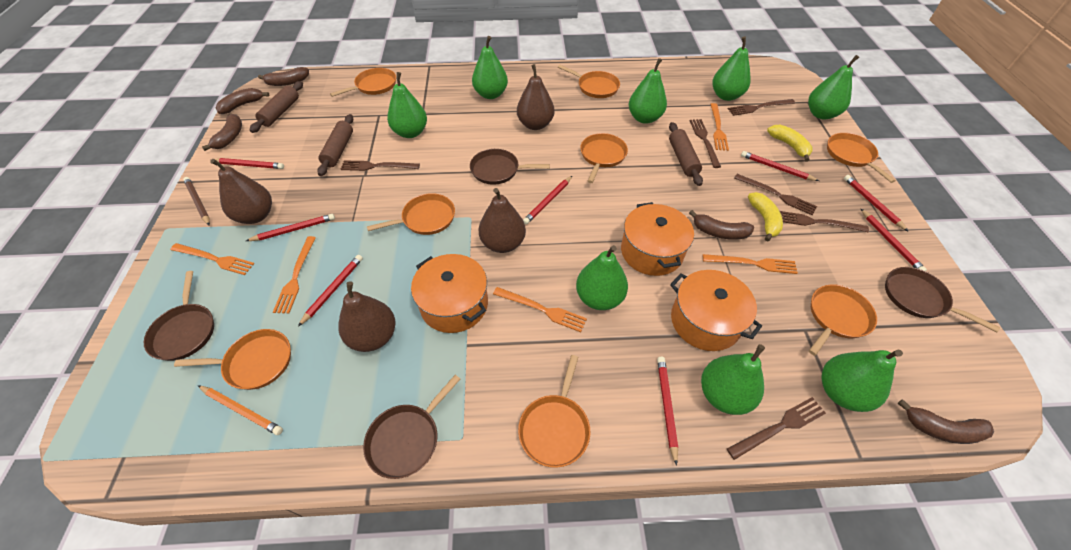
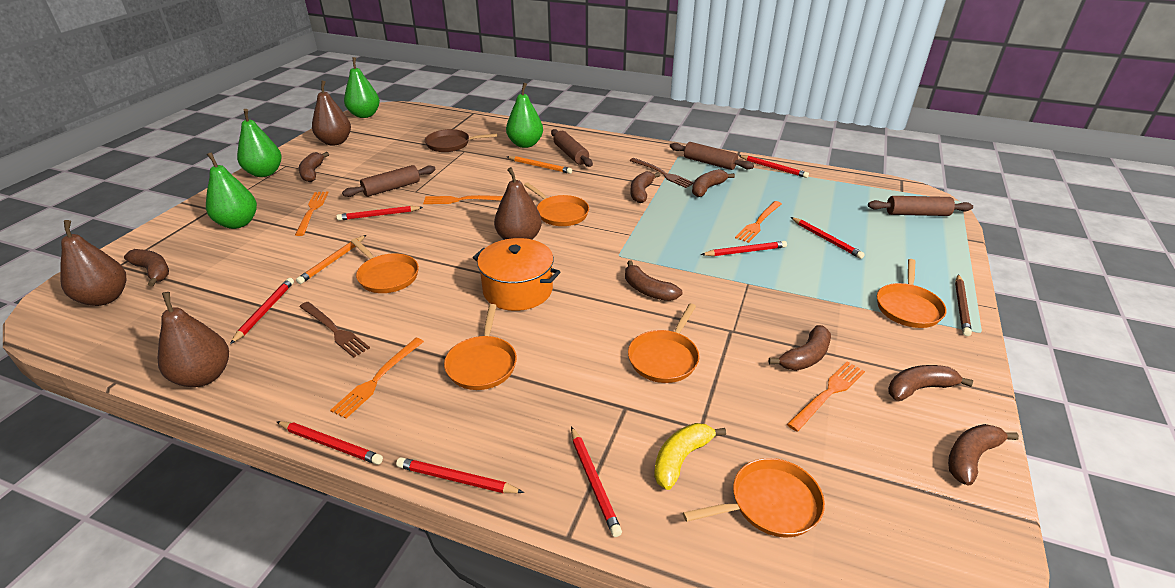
brown banana: [202,114,242,151] [216,88,270,114] [258,67,309,86] [689,210,754,240] [897,399,994,444] = 5 -> [124,249,169,287] [299,152,329,182] [625,261,682,301] [630,171,660,203] [692,169,735,197] [769,325,831,371] [888,365,973,401] [948,424,1019,486] = 8
brown fork: [341,160,420,171] [690,119,721,168] [727,397,826,460] [728,99,795,116] [734,174,817,215] [780,211,869,232] = 6 -> [299,302,370,358] [629,158,694,188] = 2
brown pan: [144,271,214,361] [363,375,460,479] [470,149,550,185] [885,267,1000,332] = 4 -> [425,129,497,152] = 1
brown rolling pin: [250,81,303,133] [317,114,353,176] [669,122,703,186] = 3 -> [342,165,436,197] [551,129,593,167] [670,142,754,170] [868,196,973,216] = 4
green pear: [387,72,427,138] [472,36,508,99] [576,245,628,310] [629,58,667,124] [701,344,765,415] [712,36,751,101] [808,55,859,120] [822,350,903,412] = 8 -> [206,152,257,229] [237,109,282,177] [344,57,380,118] [506,83,543,148] = 4
orange pan: [174,329,291,390] [330,68,396,97] [367,193,455,235] [518,355,590,468] [558,65,620,98] [580,133,628,183] [809,285,877,356] [827,133,896,183] = 8 -> [351,238,419,293] [444,304,517,390] [524,182,589,226] [628,303,700,383] [683,458,825,537] [877,259,947,328] = 6
orange pencil: [198,385,283,435] = 1 -> [296,235,366,284] [507,156,572,174] = 2
orange pot: [411,254,488,333] [621,202,694,276] [670,270,762,351] = 3 -> [473,238,560,311] = 1
yellow banana: [748,192,783,242] [767,125,813,162] = 2 -> [654,423,726,490] = 1

